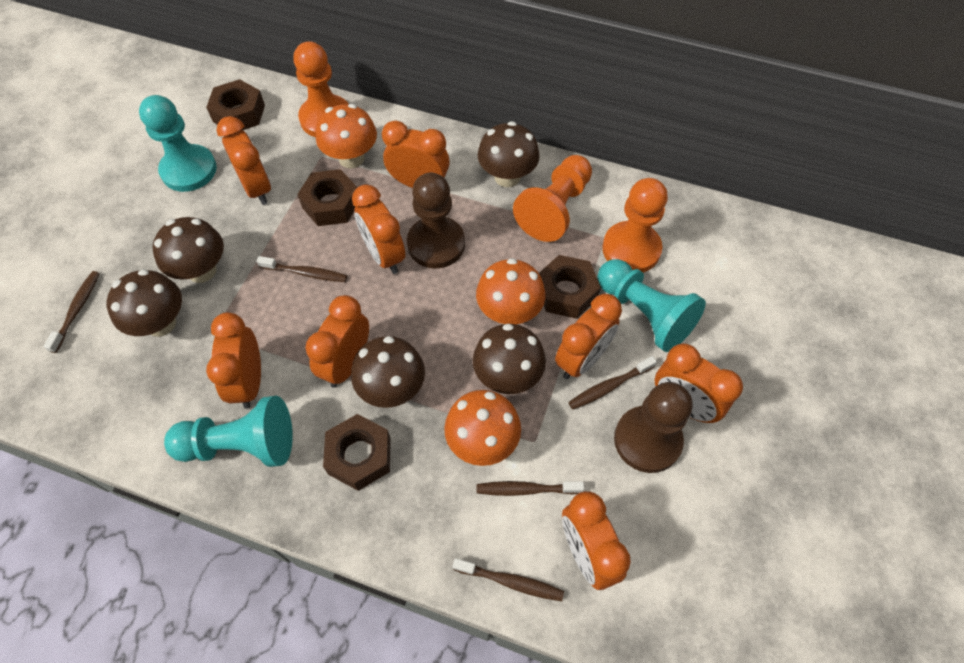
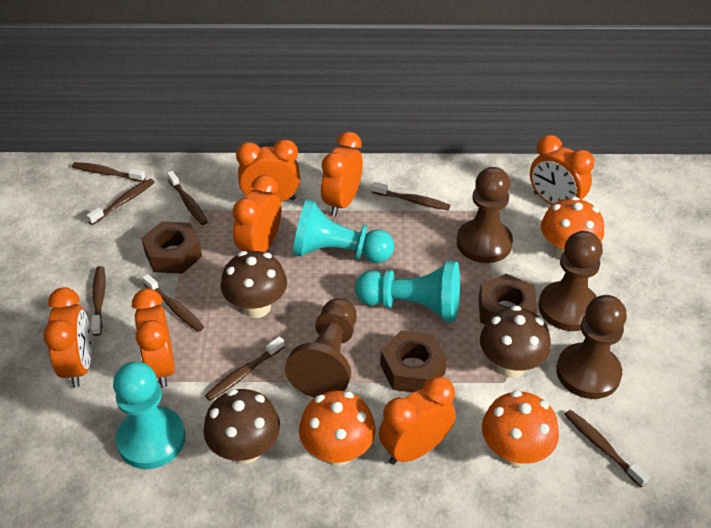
brown mushroom: [106,269,182,337] [152,217,224,283] [351,336,425,408] [473,324,546,394] [478,121,540,187] = 5 -> [203,389,280,464] [221,251,287,318] [480,306,551,378] = 3
brown nut: [206,79,265,130] [297,169,357,226] [323,414,391,491] [539,255,601,319] = 4 -> [141,221,202,274] [380,330,447,393] [479,274,538,324] = 3
brown pawn: [407,172,465,269] [614,382,693,473] = 2 -> [285,298,357,398] [457,167,513,263] [538,231,603,331] [556,295,627,399] = 4
brown toothbrush: [43,271,100,353] [256,256,347,282] [453,558,564,601] [477,481,584,496] [568,356,657,410] = 5 -> [72,162,146,182] [86,179,155,225] [91,266,105,336] [142,274,204,332] [167,171,208,225] [205,336,285,401] [372,182,451,210] [564,410,650,487] = 8
orange clock: [206,312,261,409] [217,116,271,205] [305,295,369,388] [352,184,405,274] [382,120,450,188] [555,294,622,379] [562,491,631,590] [655,343,743,423] = 8 -> [43,287,91,388] [132,288,175,388] [232,175,282,252] [236,139,300,202] [321,132,363,216] [379,376,456,465] [530,135,594,205] = 7
orange pawn: [293,41,349,137] [513,155,592,242] [602,178,668,272] = 3 -> none = 0

